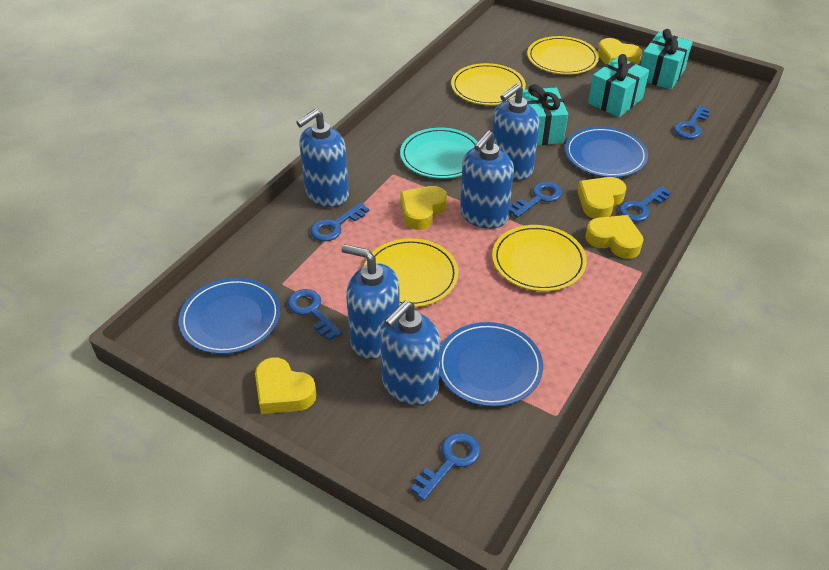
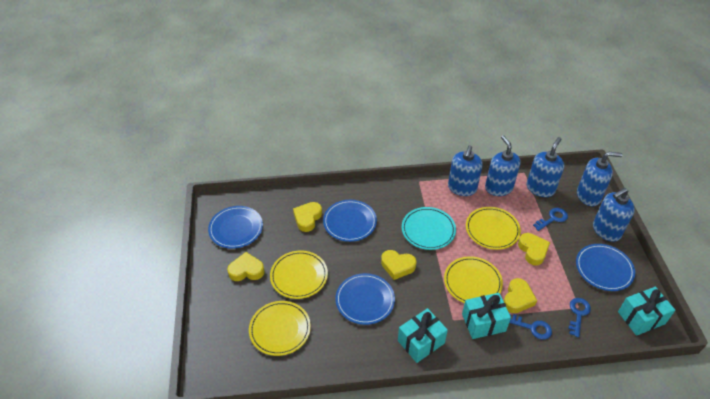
blue key: [288,289,342,341] [310,203,369,241] [411,433,481,501] [509,182,562,218] [619,186,671,222] [674,106,710,139] = 6 -> [509,314,552,339] [533,208,568,231] [569,298,591,337] = 3
blue plate: [179,278,280,354] [440,322,543,407] [565,127,648,178] = 3 -> [208,206,263,249] [323,200,377,242] [335,273,395,325] [576,244,635,291] = 4

